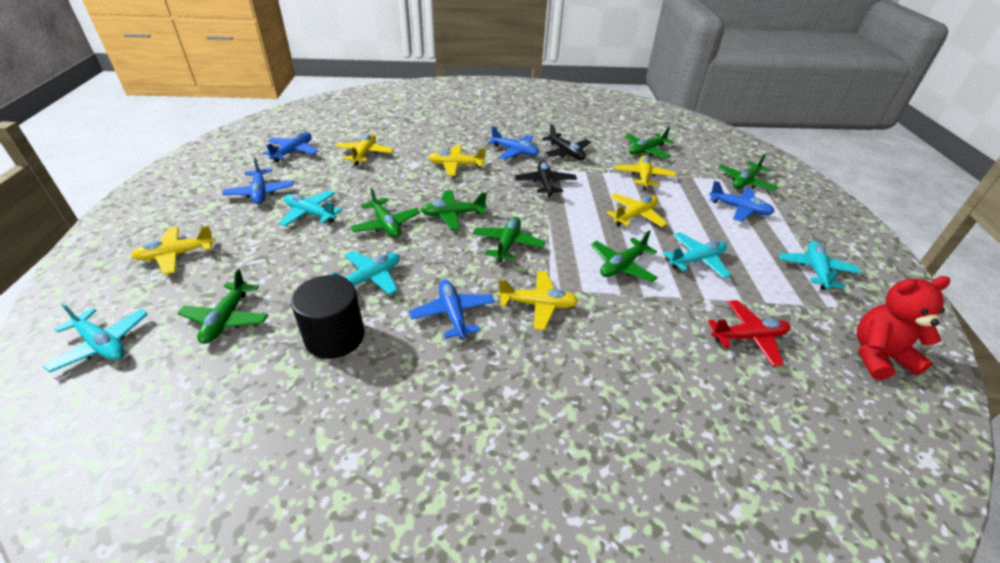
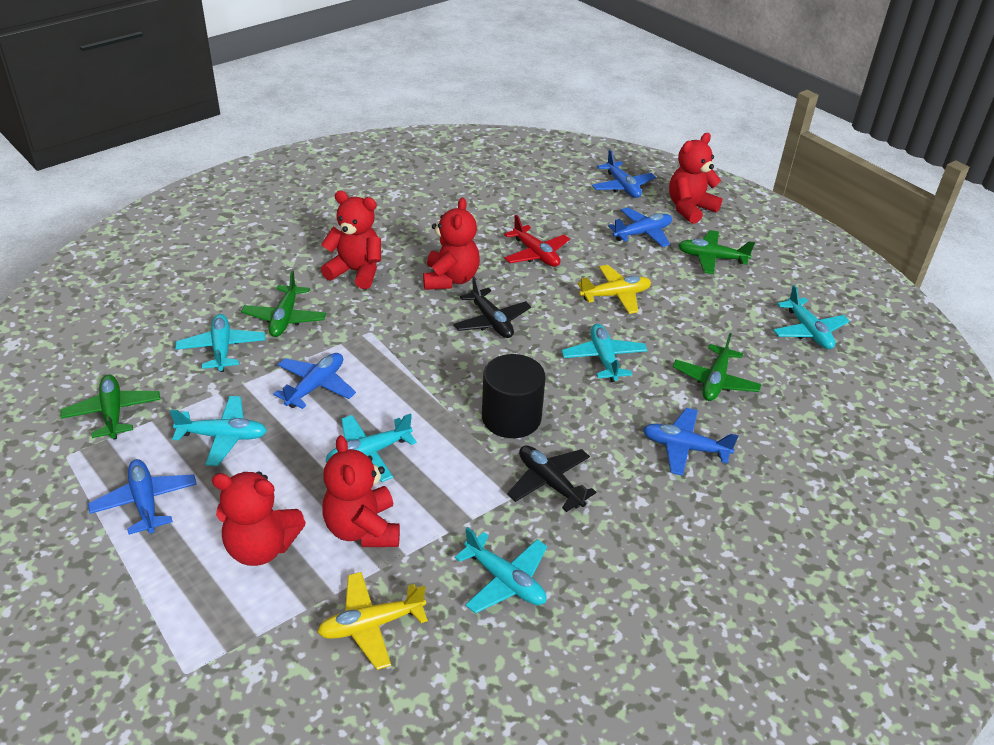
green plane: [178,269,268,344] [350,188,420,238] [421,190,487,230] [473,217,545,262] [591,230,658,282] [625,126,674,158] [717,154,778,191] = 7 -> [60,375,160,440] [241,271,326,337] [673,333,762,401] [678,230,755,274] = 4
red teddy bear: [857,276,950,380] = 1 -> [212,472,306,566] [321,191,381,289] [322,435,400,547] [423,198,480,290] [669,133,722,224] = 5
turquoise plane: [43,303,148,373] [279,190,343,227] [330,251,400,295] [664,232,731,279] [779,241,861,290] = 5 -> [170,396,267,466] [175,314,265,372] [325,413,417,482] [455,527,547,614] [562,324,648,382] [773,285,849,349] = 6
yellow plane: [131,225,215,275] [335,133,394,166] [428,145,486,176] [498,271,578,330] [607,193,668,227] [615,155,676,190] = 6 -> [317,572,428,670] [577,265,651,314] = 2

